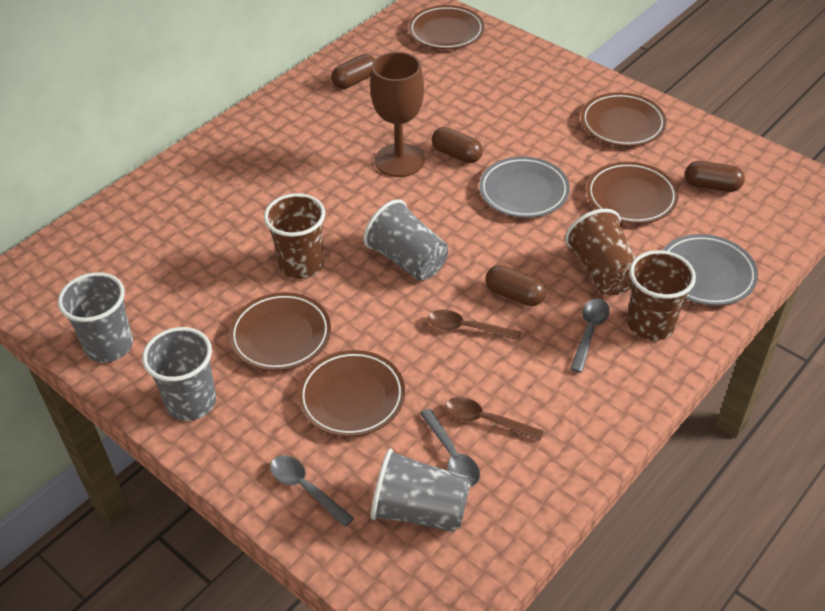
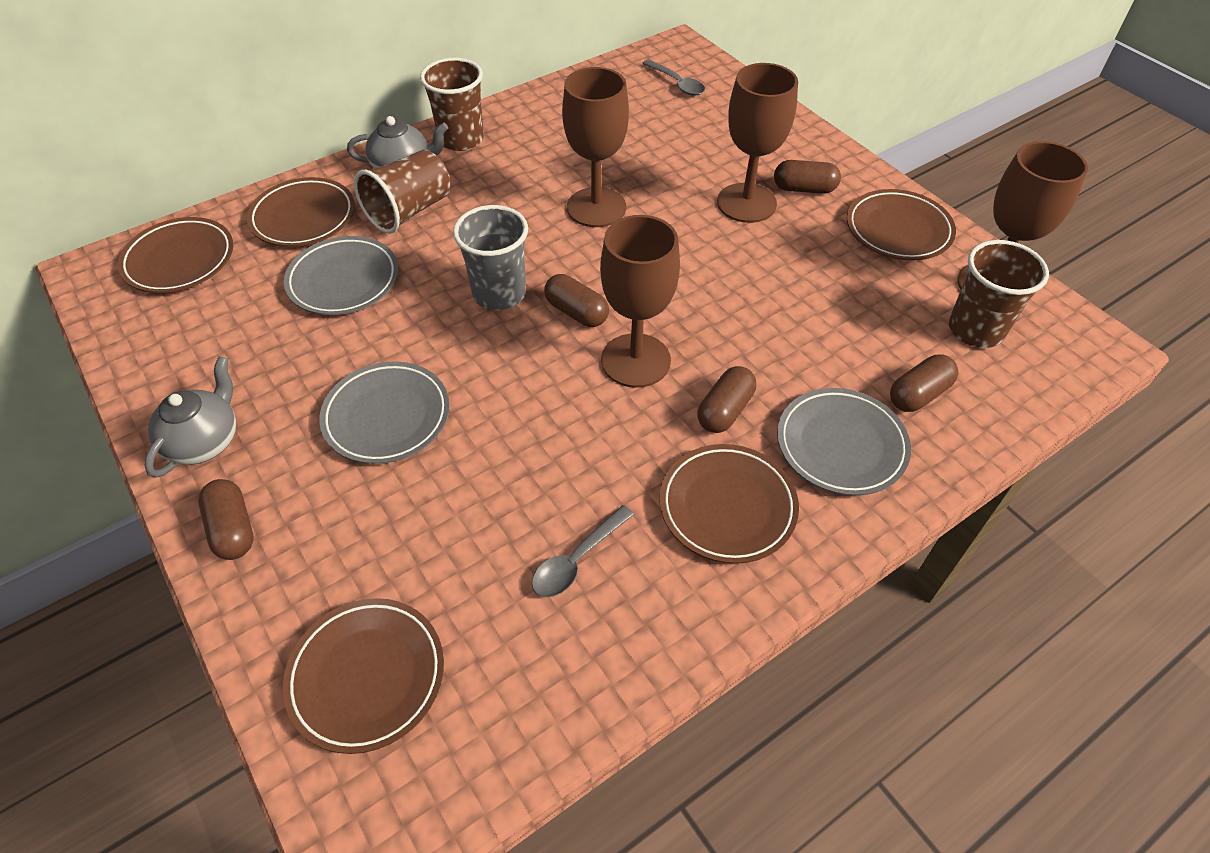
brown capsule: [331,54,375,89] [432,127,483,163] [486,265,546,306] [685,161,745,192] = 4 -> [198,479,254,560] [544,274,609,327] [697,366,756,433] [774,160,841,194] [890,354,959,412] = 5
brown goblet: [370,52,425,177] = 1 -> [562,67,629,227] [600,215,680,388] [717,63,798,223] [957,141,1088,289] = 4
brown spoon: [428,309,521,341] [445,397,544,441] = 2 -> none = 0
grey cup: [58,272,133,363] [142,327,216,421] [364,199,448,281] [371,448,471,532] = 4 -> [453,205,528,310] = 1
grey plate: [479,157,570,218] [663,234,758,306] = 2 -> [284,236,399,315] [319,361,450,464] [777,388,911,496] = 3
grey spoon: [270,455,354,527] [420,409,480,487] [570,299,610,373] = 3 -> [532,505,634,597] [642,59,705,95] = 2
grey teapot: none = 0 -> [144,356,236,478] [347,116,448,168] = 2

